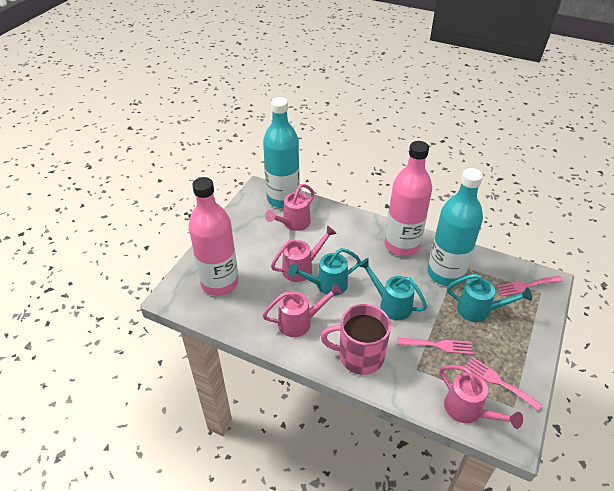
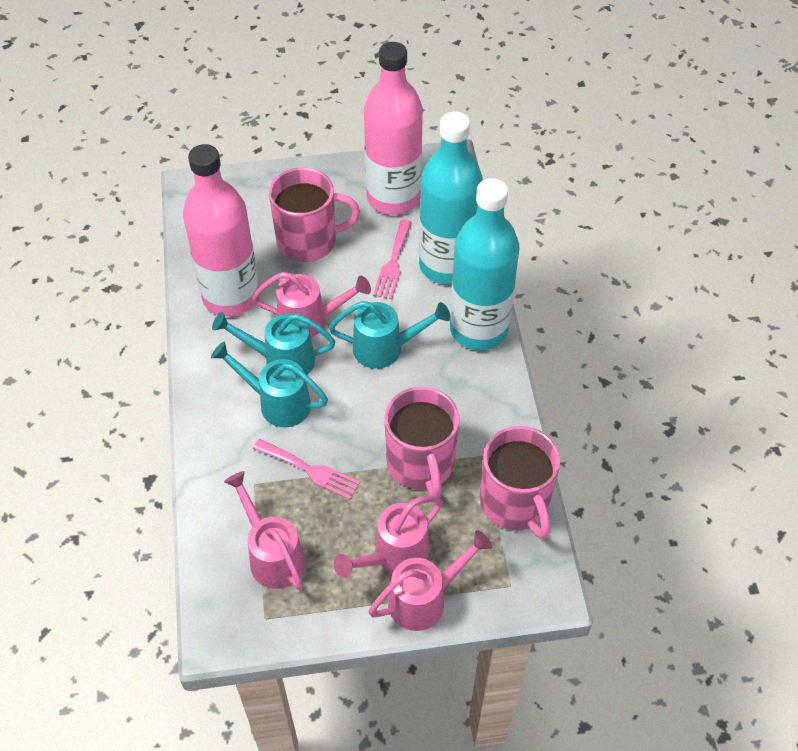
pink fork: [397,337,473,355] [464,357,542,411] [496,276,563,296] = 3 -> [253,439,360,500] [373,219,412,299] = 2
pink mug: [321,304,391,375] = 1 -> [269,168,360,262] [384,387,460,498] [480,426,560,539] = 3

